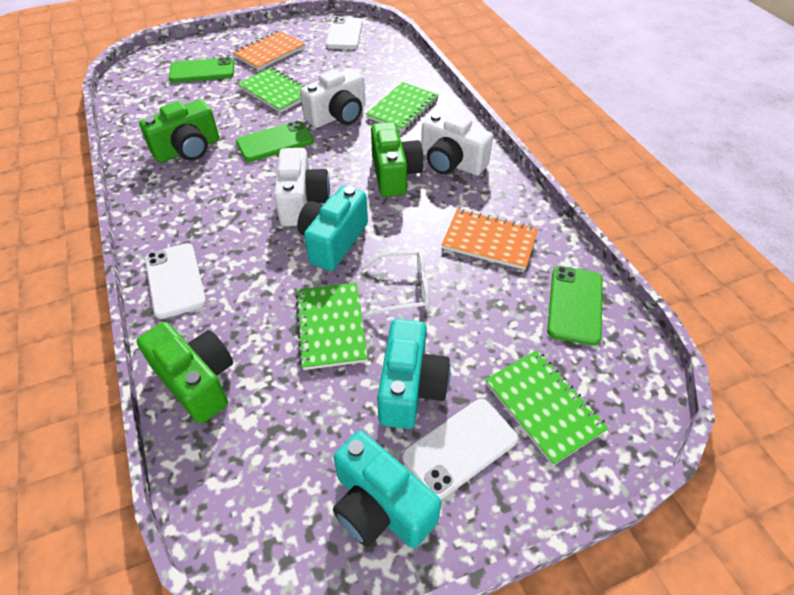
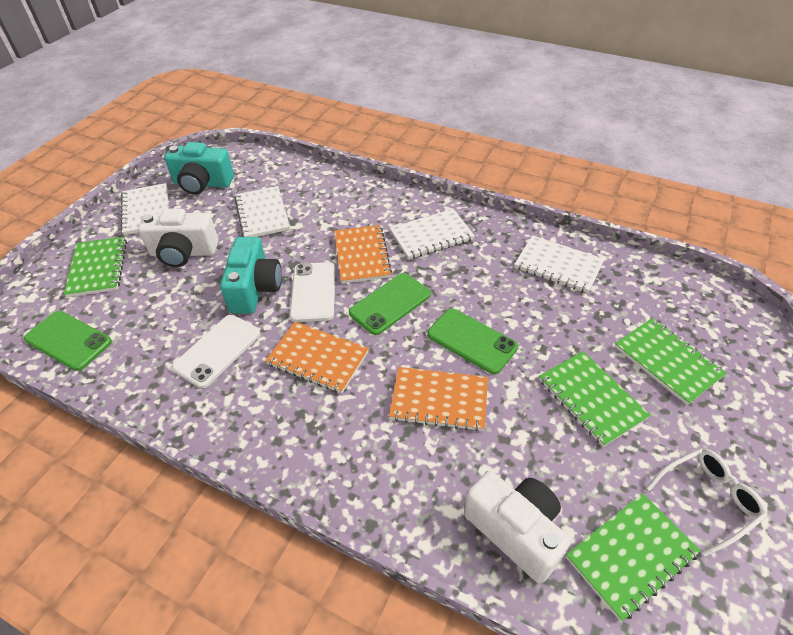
green camera: [137,322,233,424] [139,100,219,163] [371,122,424,197] = 3 -> none = 0
orange notebook: [233,31,305,70] [441,209,538,270] = 2 -> [265,322,369,393] [334,225,392,284] [389,367,488,432] = 3
turquoise camera: [297,186,368,271] [333,430,441,548] [377,319,450,429] = 3 -> [164,142,234,195] [220,237,282,314] = 2
white camera: [274,148,330,226] [300,68,365,128] [421,112,493,176] = 3 -> [138,209,218,267] [464,471,571,584] = 2
white notebook: none = 0 -> [120,183,169,235] [234,186,290,237] [390,209,475,259] [514,235,605,293] = 4
white phone: [145,243,206,319] [326,17,362,49] [402,399,518,500] = 3 -> [172,315,260,388] [290,262,335,322] = 2

